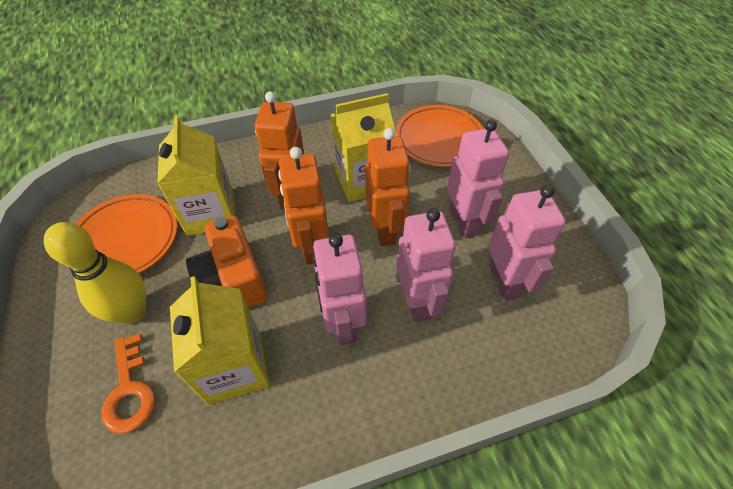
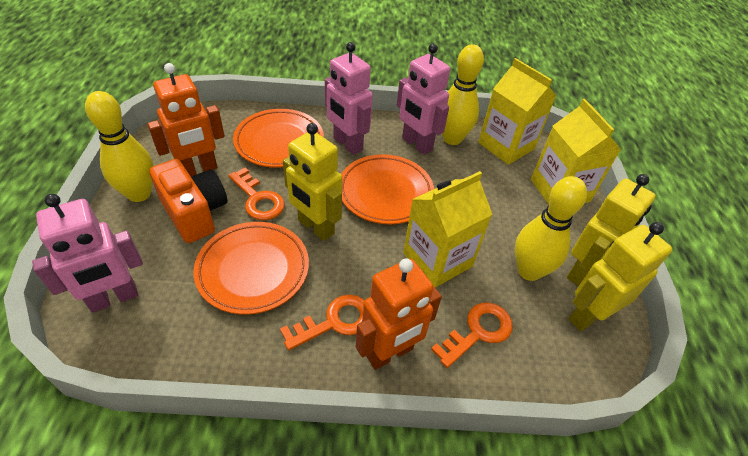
orange key: [101,333,155,434] = 1 -> [228,167,285,220] [280,295,365,350] [431,303,513,368] = 3
orange plate: [76,194,178,273] [396,105,484,167] = 2 -> [193,222,309,315] [233,109,324,168] [341,154,434,224] = 3
orange robot: [255,91,304,210] [278,147,329,265] [365,128,410,246] = 3 -> [147,63,225,176] [356,258,442,370] = 2
pink robot: [312,234,366,345] [396,208,456,322] [447,119,509,238] [488,185,566,301] = 4 -> [32,194,143,313] [325,42,373,155] [397,44,450,155] = 3
yellow bowling pin: [44,222,146,324] = 1 -> [85,91,154,202] [442,44,484,145] [515,176,587,281] = 3
yellow robot: none = 0 -> [283,123,342,241] [567,174,656,286] [569,222,672,331] = 3

